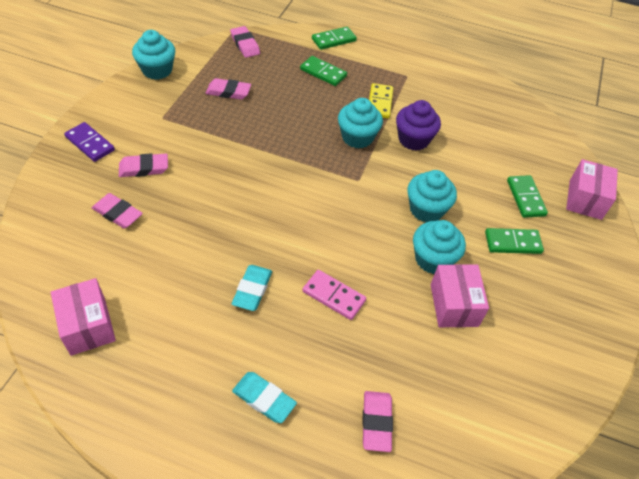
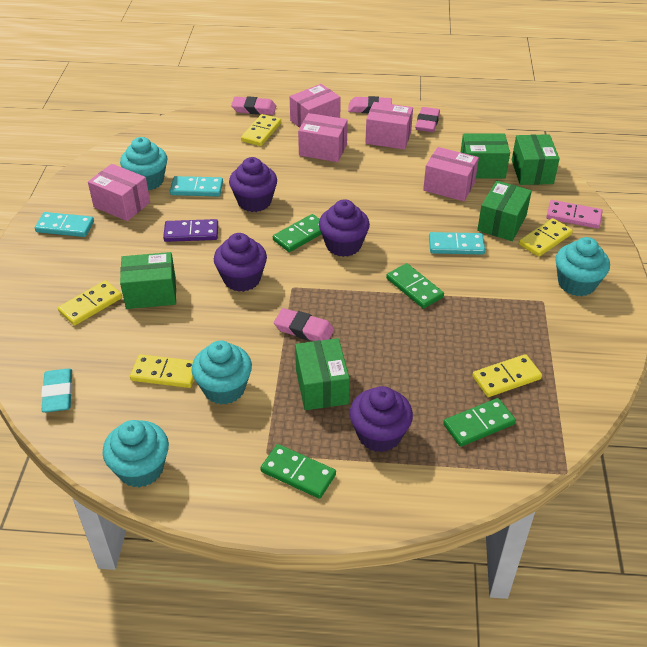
green box: none = 0 -> [120,252,176,309] [295,338,350,410] [460,134,510,178] [477,181,532,241] [512,134,560,185] = 5
pink box: [51,278,116,356] [431,264,489,327] [566,159,618,220] = 3 -> [88,164,150,221] [290,84,341,128] [298,113,348,162] [365,102,413,150] [423,147,479,201] = 5
pink eraser: [92,193,143,229] [119,153,168,177] [206,78,251,100] [230,26,260,58] [362,391,393,452] = 5 -> [231,96,276,115] [274,308,334,341] [348,96,392,113] [415,107,440,132] = 4
purple cupcake: [396,100,441,151] = 1 -> [214,233,267,292] [229,157,277,212] [319,199,370,257] [350,386,413,452] = 4
turquoise domino: none = 0 -> [35,212,94,237] [170,176,223,196] [429,232,485,255] = 3
turquoise eraser: [232,265,272,311] [232,372,297,423] = 2 -> [41,368,73,413] = 1
yellow domino: [369,83,393,119] = 1 -> [58,280,122,326] [130,354,194,388] [241,114,281,146] [472,354,542,397] [519,218,573,257] = 5

